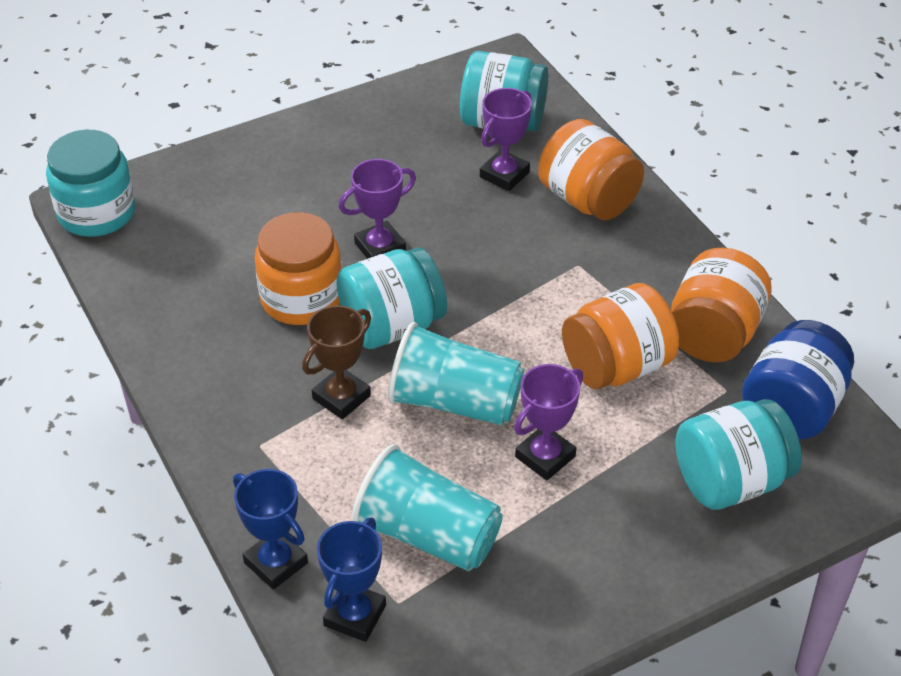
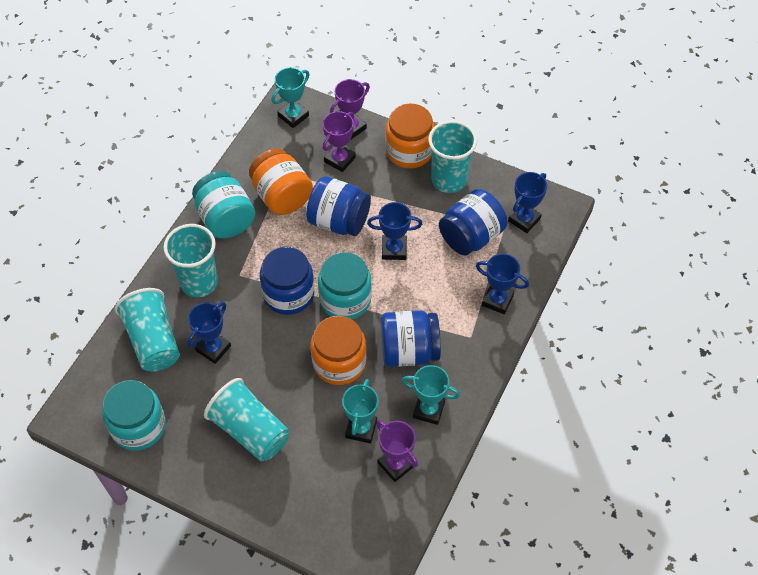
blue jar: [742,320,854,439] = 1 -> [260,247,314,315] [306,176,371,236] [381,310,441,367] [439,189,507,255] = 4
blue trophy: [233,469,308,590] [317,518,386,642] = 2 -> [187,302,231,364] [367,202,422,260] [476,254,529,314] [508,172,547,233] = 4
brown trophy: [302,305,371,419] = 1 -> none = 0
orange jar: [255,212,342,325] [538,119,644,220] [562,283,679,389] [671,248,772,362] = 4 -> [249,148,313,215] [311,316,366,385] [386,104,435,168] = 3
turquoise cup: [352,444,503,571] [388,322,524,426] = 2 -> [115,288,180,372] [163,224,218,297] [204,378,289,461] [428,120,477,193] = 4
turquoise jar: [46,130,135,237] [337,247,447,349] [460,51,548,132] [676,399,802,510] = 4 -> [102,380,166,451] [192,171,255,239] [318,252,372,319] = 3
turquoise trophy: none = 0 -> [271,67,310,128] [342,379,378,443] [402,365,460,425] = 3

